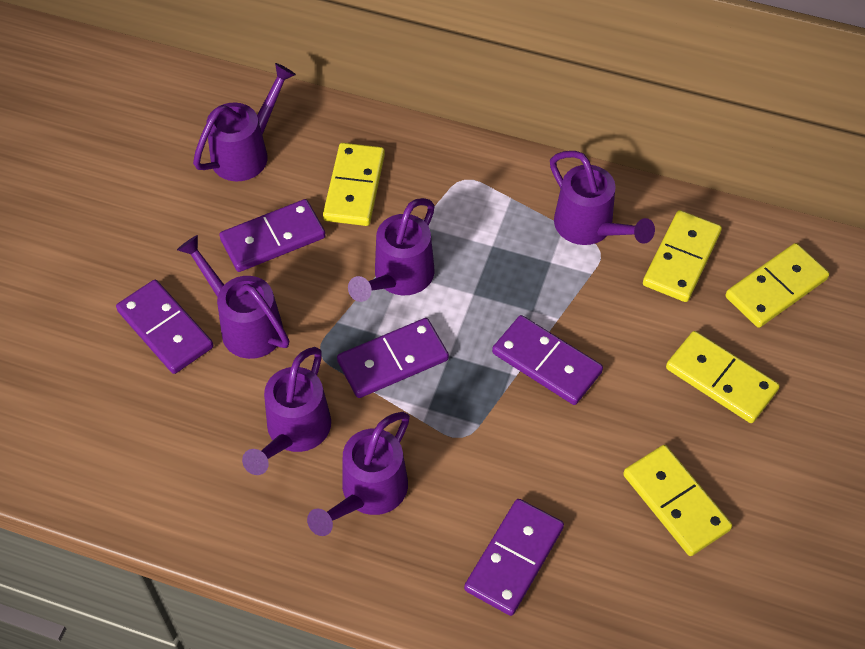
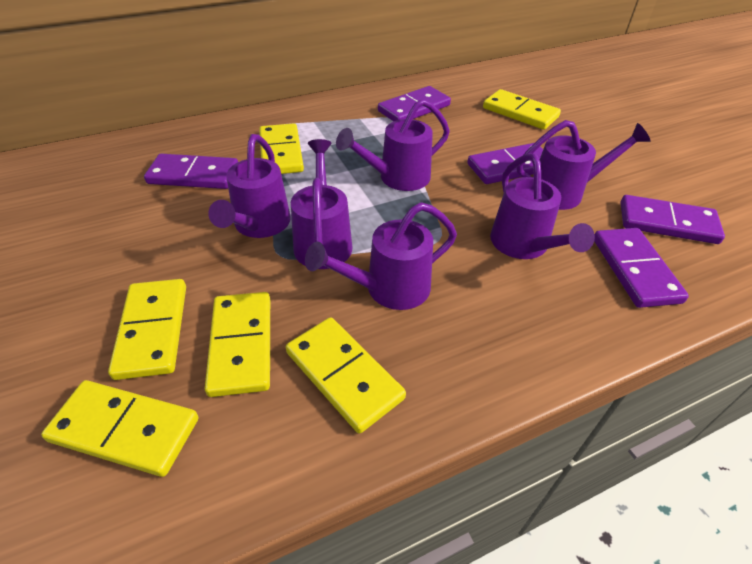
yellow domino: [323,143,385,226] [623,445,732,556] [643,210,722,302] [666,331,780,423] [725,243,829,328] = 5 -> [41,380,199,477] [108,279,186,380] [205,292,270,397] [259,123,304,174] [286,317,406,434] [483,89,561,130] = 6

